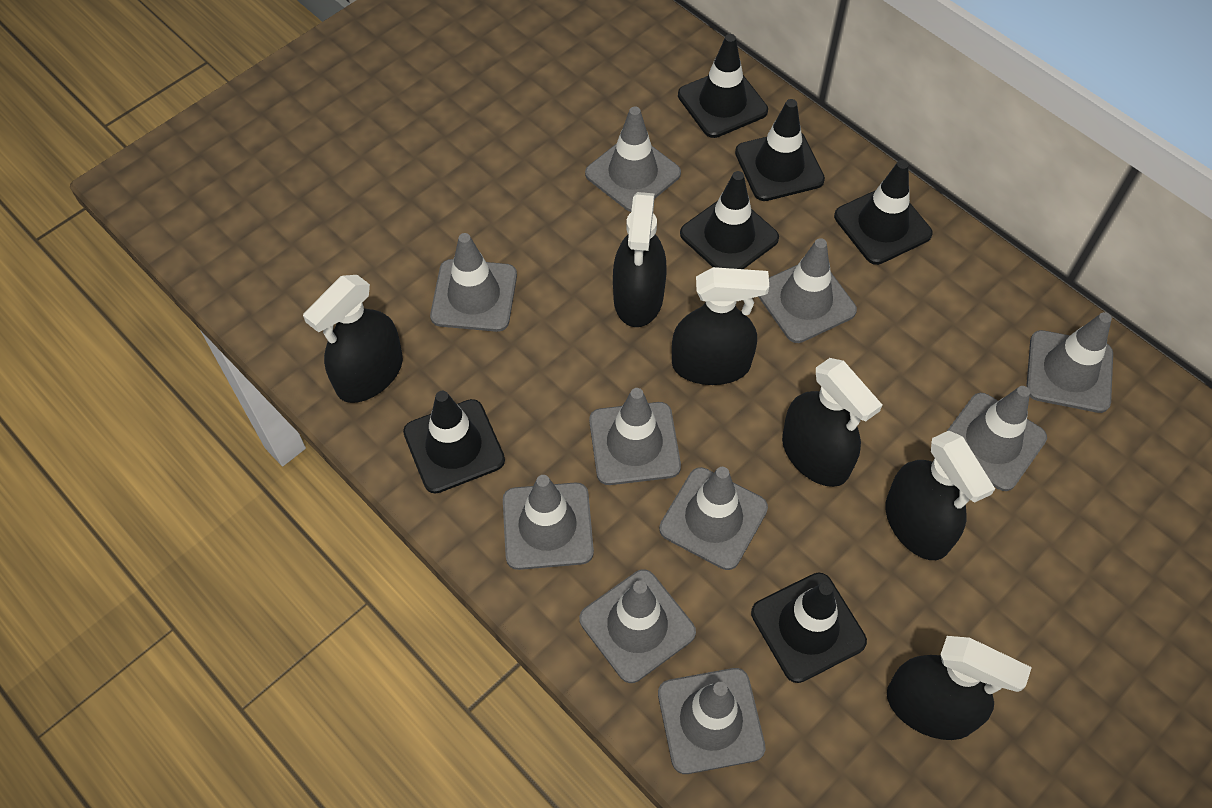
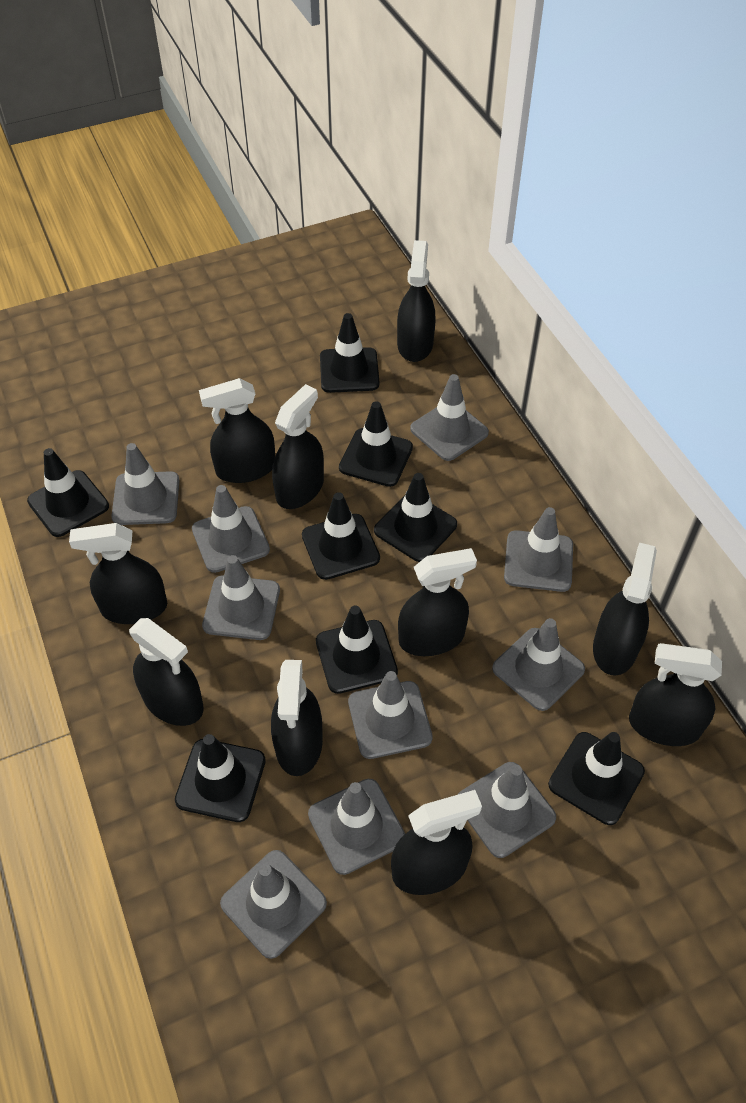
black spray bottle: [303,275,403,403] [613,192,667,327] [672,267,769,385] [782,358,882,487] [885,431,995,560] [887,636,1032,740] = 6 -> [69,523,167,624] [129,618,204,726] [199,378,275,483] [271,660,323,776] [272,384,324,509] [391,790,482,895] [397,240,435,362] [398,548,477,656] [593,543,657,676] [629,643,722,746] = 10
black traffic cone: [403,391,505,494] [678,34,768,138] [680,171,779,269] [735,99,825,201] [751,573,867,683] [834,160,933,265] = 6 -> [27,448,109,537] [175,734,266,822] [302,492,380,580] [316,606,398,694] [320,313,380,393] [339,401,413,487] [374,473,457,562] [548,732,645,825] = 8

